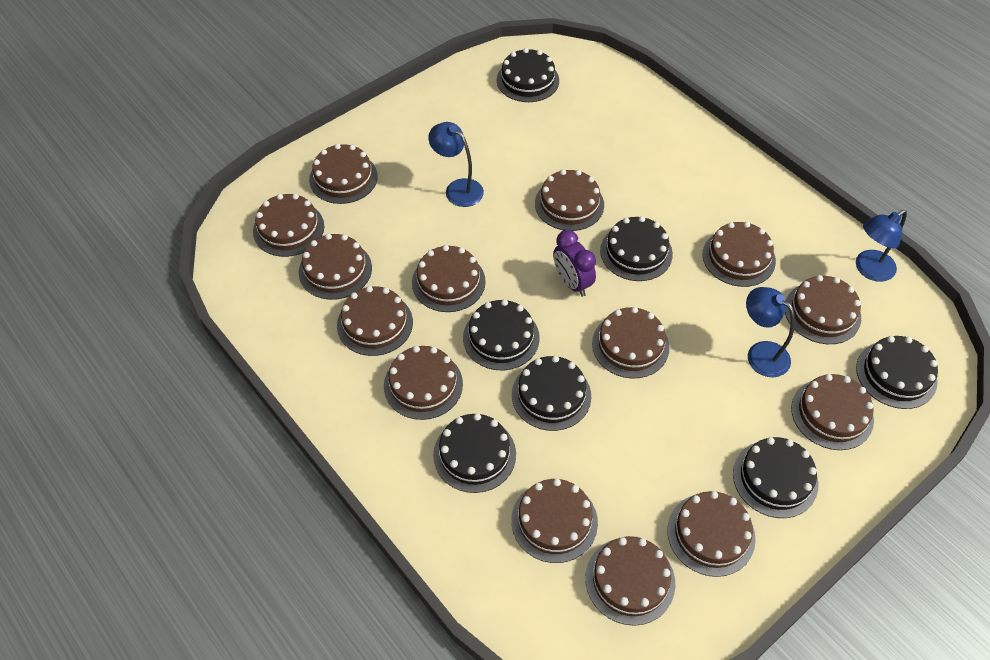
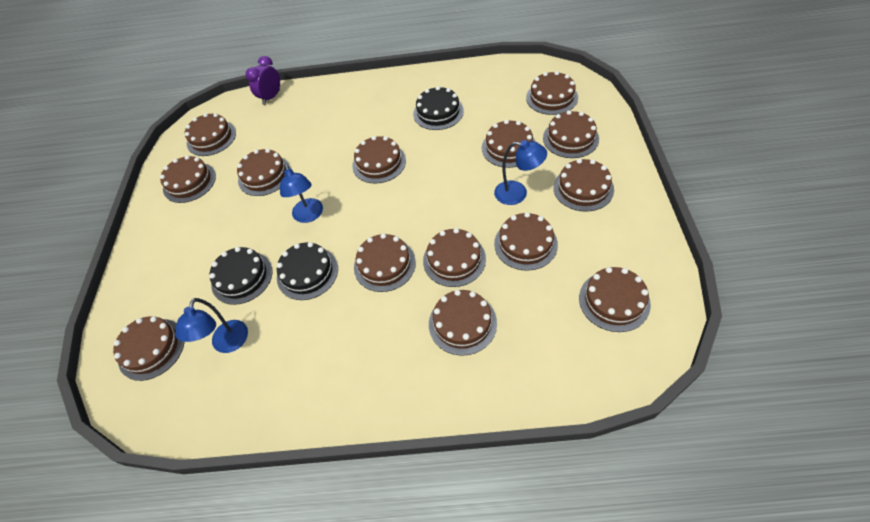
black cake: [433,413,516,493] [463,299,540,370] [497,48,559,102] [512,356,591,431] [600,216,673,281] [733,437,818,518] [856,336,938,409] = 7 -> [209,247,273,305] [277,242,338,300] [413,86,464,130] = 3

